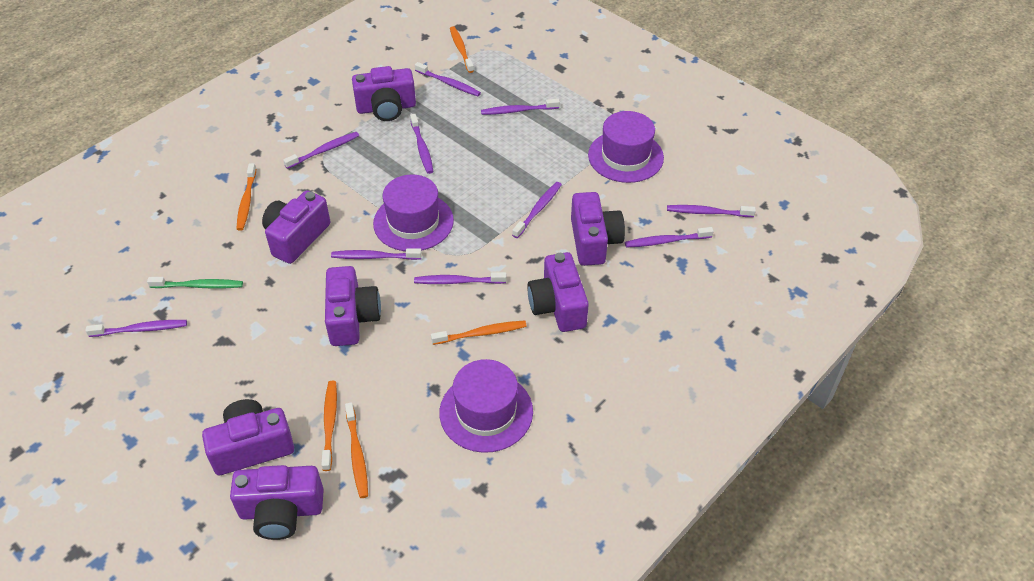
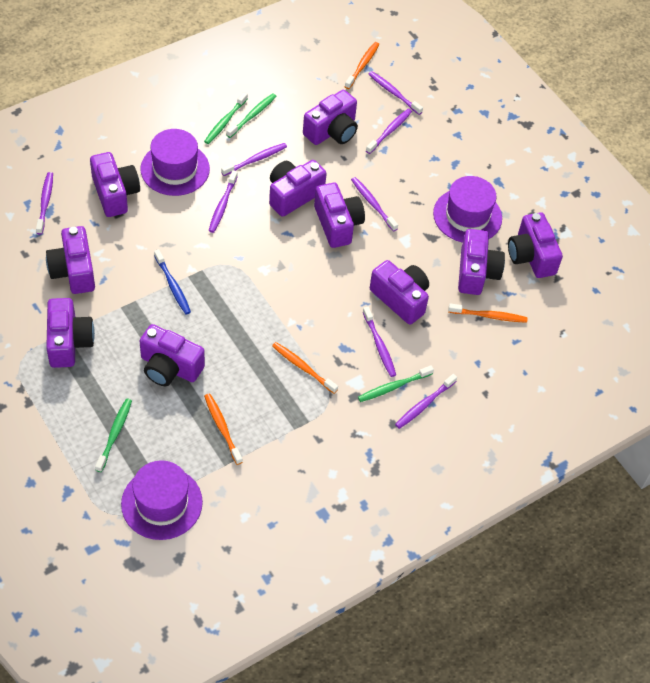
blue toothbrush: none = 0 -> [154,249,191,315] = 1
green toothbrush: [147,277,243,289] = 1 -> [95,398,132,472] [204,92,248,144] [226,93,277,138] [358,365,434,402] = 4
orange toothbrush: [237,163,256,231] [321,381,337,471] [345,402,368,498] [431,321,527,345] [450,26,474,73] = 5 -> [204,393,242,465] [272,342,338,393] [345,42,379,89] [448,303,527,323] = 4
purple camera: [202,399,294,475] [230,465,324,540] [262,190,330,264] [325,266,381,346] [352,66,416,121] [527,252,589,332] [571,192,625,266] = 7 -> [46,226,95,294] [46,298,95,368] [90,152,140,217] [140,324,205,386] [269,160,327,217] [303,90,358,145] [314,183,365,248] [370,260,429,324] [458,229,505,295] [508,212,563,278] = 10
purple toothbrush: [85,320,187,337] [283,132,359,169] [331,248,422,260] [410,114,433,174] [414,272,506,284] [415,62,481,96] [481,99,560,115] [512,182,562,238] [625,227,714,248] [667,205,756,217] = 10 -> [36,172,53,235] [209,170,238,233] [221,143,287,176] [351,177,398,231] [363,307,396,377] [366,109,412,154] [368,71,423,115] [395,374,457,429] = 8

